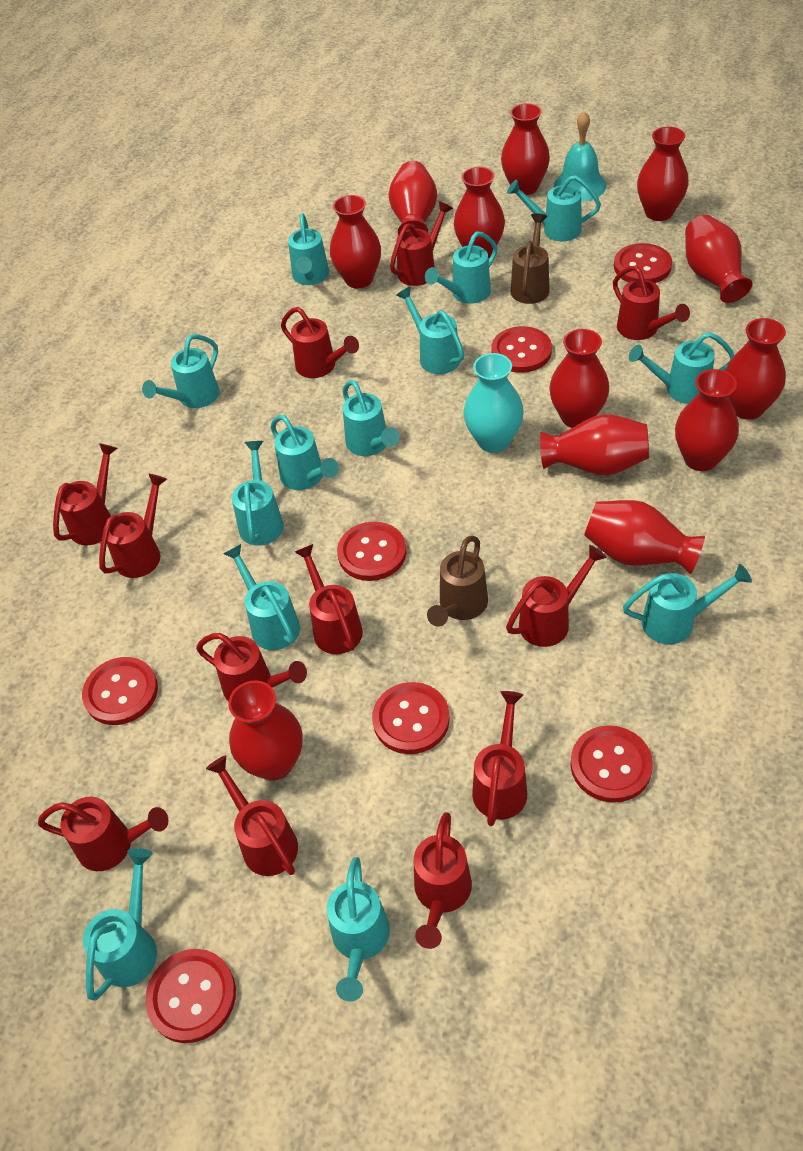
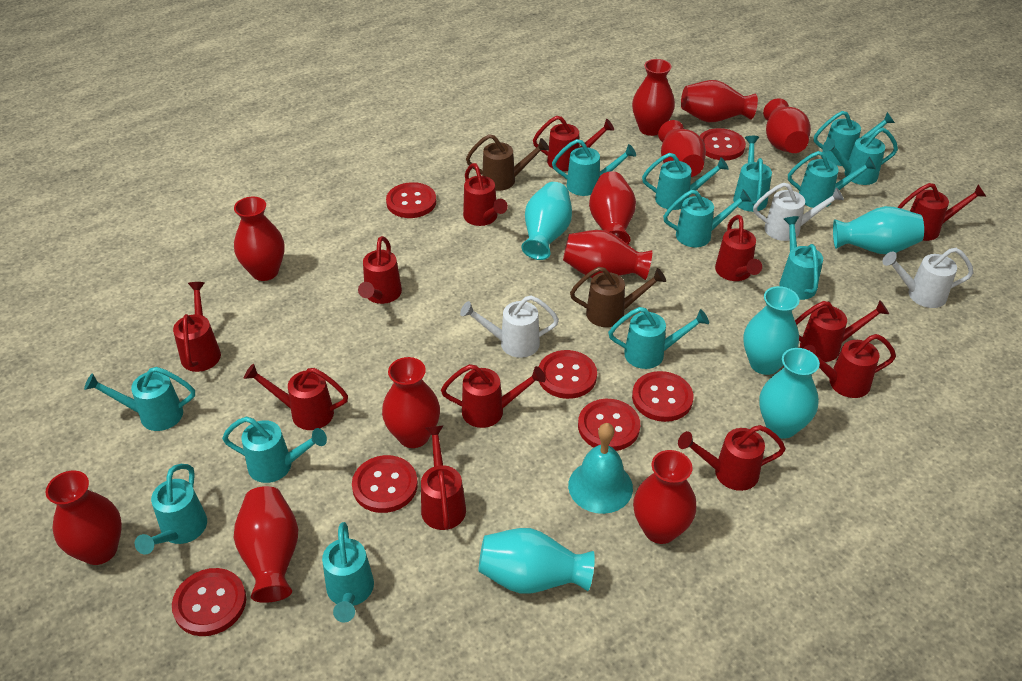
red vase: [228,680,303,781] [330,195,381,289] [388,161,437,235] [454,167,505,258] [501,103,550,195] [540,414,649,476] [549,329,609,428] [584,500,705,574] [637,127,689,221] [675,369,739,471] [685,215,752,303] [725,318,786,420] = 12 -> [46,471,122,565] [234,197,285,281] [234,486,298,603] [382,357,440,448] [563,230,652,280] [589,171,636,244] [632,59,675,136] [633,450,696,544] [658,120,706,177] [681,80,758,122] [763,98,811,153] = 11
turquoise vase: [464,353,524,453] = 1 -> [478,528,595,594] [521,182,572,260] [744,286,799,375] [759,348,820,439] [833,206,924,254] = 5
white watering can: none = 0 -> [460,295,559,358] [753,183,844,241] [882,248,974,308] = 3

